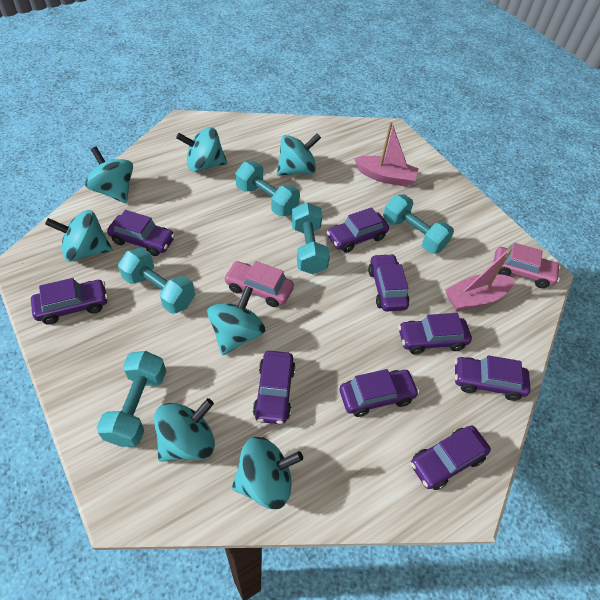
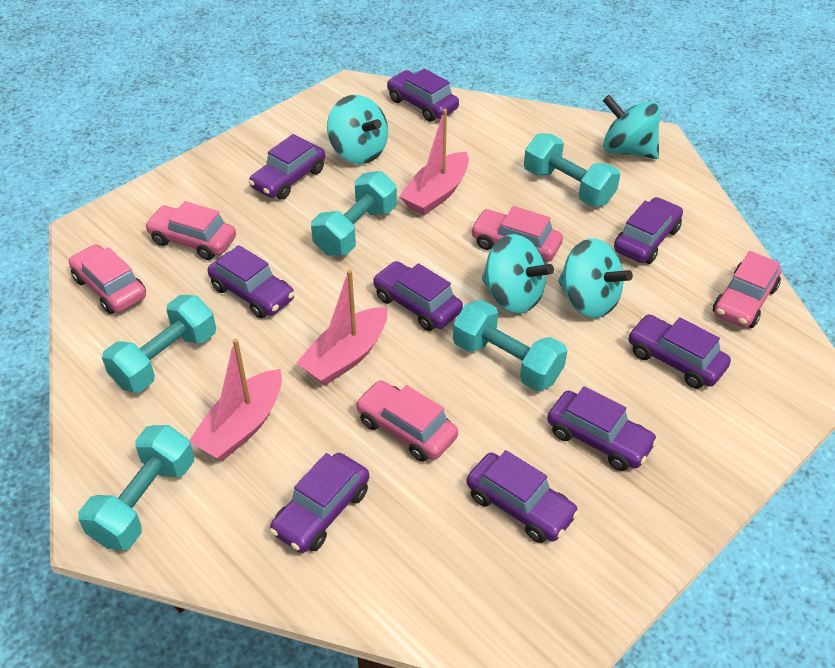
pink boat: [354,122,419,187] [445,247,515,311] = 2 -> [190,339,282,461] [296,269,387,385] [399,109,469,215] = 3
pink car: [224,261,294,307] [493,242,561,288] = 2 -> [69,244,146,314] [144,201,236,260] [355,380,458,462] [470,206,563,262] [713,251,781,328] = 5
turquoise spinning top: [45,210,112,261] [85,147,133,203] [154,398,215,462] [176,127,227,172] [207,286,265,355] [232,437,303,509] [277,133,321,176] = 7 -> [327,95,388,164] [482,234,554,314] [558,238,633,318] [603,95,660,159] = 4

